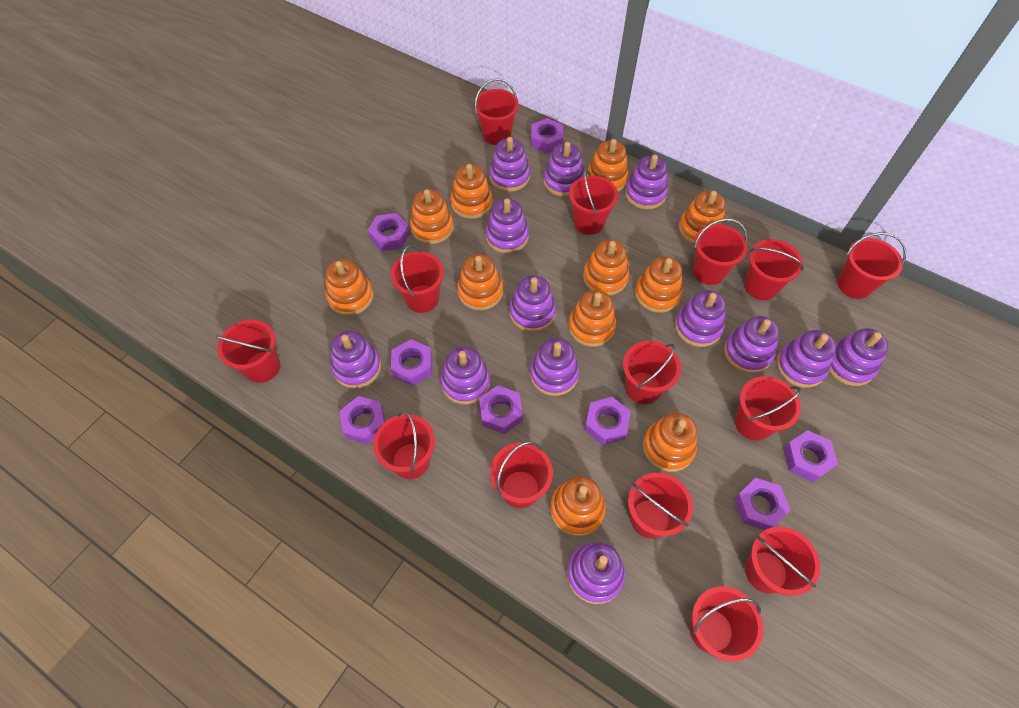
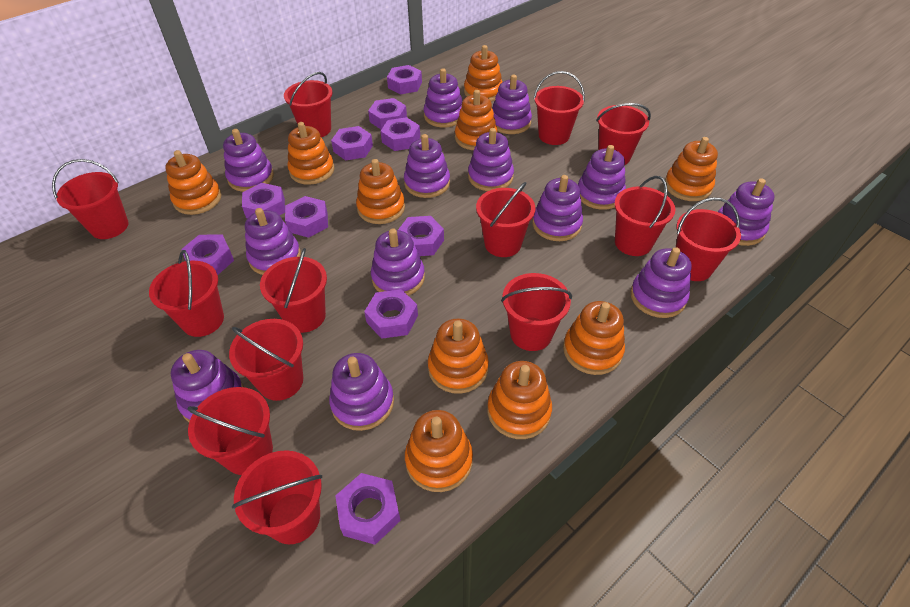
orange stacking toy: [326,259,374,316] [410,189,454,244] [450,164,493,219] [457,254,503,311] [550,476,606,536] [568,290,616,347] [583,240,629,296] [587,139,629,192] [635,256,683,313] [643,413,697,472] [679,191,725,244] = 11 -> [165,150,221,215] [288,122,334,185] [356,159,405,224] [405,410,473,492] [428,318,489,394] [455,90,498,150] [464,45,503,102] [487,361,552,439] [563,301,625,375] [665,137,718,201] = 10
purple nut: [340,396,385,444] [368,213,410,251] [391,339,432,386] [479,385,523,434] [531,118,563,153] [585,397,631,445] [734,478,790,530] [784,430,838,482] = 8 -> [181,235,234,275] [242,183,285,218] [285,196,328,238] [331,126,373,161] [335,473,401,545] [364,289,418,339] [368,98,407,130] [381,117,420,151] [387,65,422,95] [398,216,444,256] = 10
red bucket: [215,320,281,383] [373,410,435,479] [390,245,444,313] [474,78,519,145] [490,441,553,508] [569,169,618,235] [623,341,681,404] [628,473,693,539] [690,586,763,662] [693,218,748,285] [735,376,801,441] [744,239,804,300] [745,526,820,596] [838,232,906,299] = 14 -> [52,159,129,239] [149,250,224,337] [187,387,273,475] [229,319,303,401] [232,450,322,544] [260,248,327,333] [284,72,333,137] [476,182,535,257] [501,273,572,351] [534,71,585,145] [596,103,651,165] [614,176,676,256] [676,197,741,281] = 13

